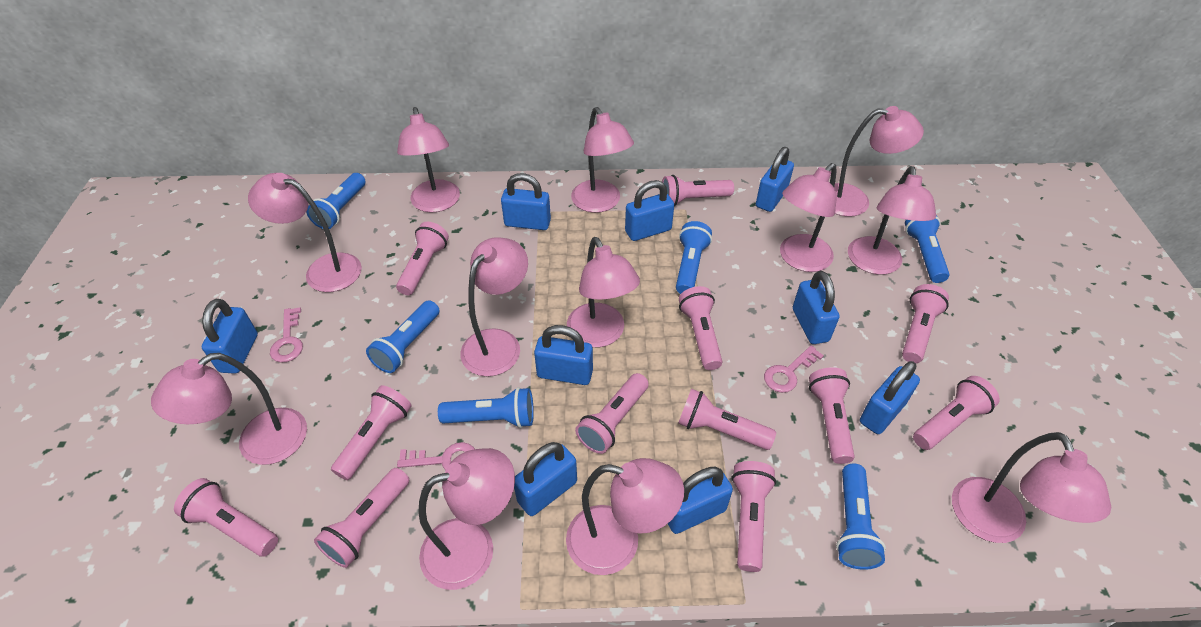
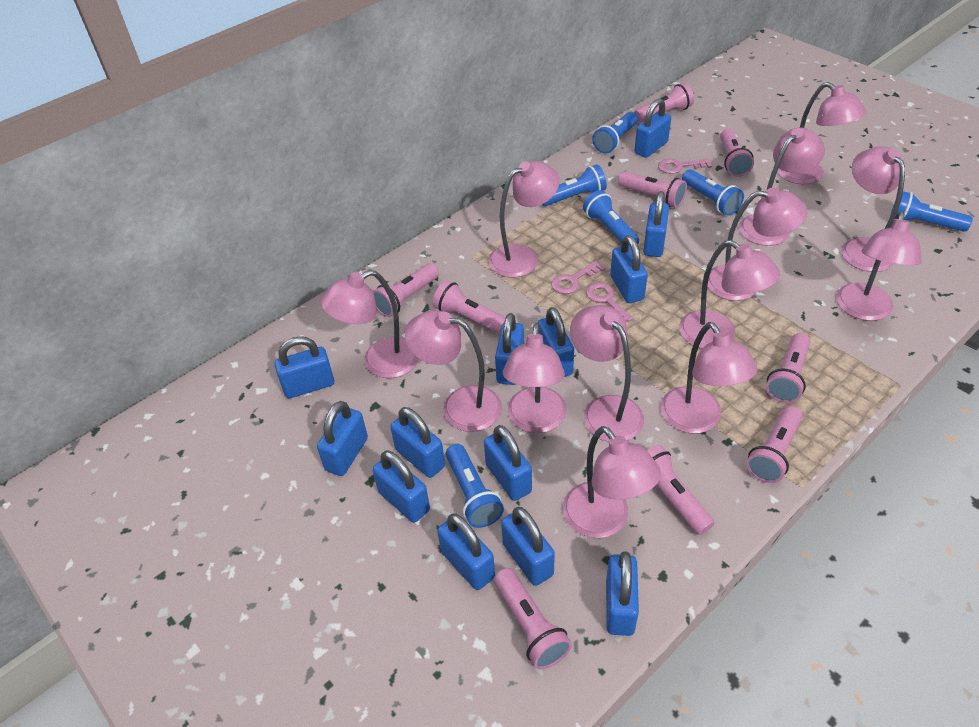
blue padlock: [202,299,258,374] [501,173,551,230] [514,442,577,516] [534,325,593,385] [625,180,674,241] [668,467,733,534] [756,147,794,212] [793,271,839,344] [860,361,920,434] = 9 -> [275,336,334,398] [317,401,368,476] [372,450,430,523] [390,407,445,478] [437,514,495,590] [484,425,532,501] [495,313,524,385] [501,507,555,586] [538,307,574,377] [606,551,639,636] [610,235,648,303] [635,98,671,158] [643,191,669,257] = 13
pink flashlight: [174,478,278,557] [314,468,409,568] [331,385,411,480] [396,222,449,295] [575,373,649,454] [662,175,734,206] [678,389,776,450] [679,286,722,370] [732,461,776,572] [809,367,855,464] [902,284,949,363] [913,376,1000,450] = 12 -> [373,263,439,317] [433,280,506,334] [494,568,572,669] [618,172,687,208] [634,83,694,123] [647,445,714,535] [720,129,754,177] [746,406,803,483] [766,333,810,403] = 9
pink lamp: [151,353,307,465] [248,173,362,292] [397,107,460,213] [418,448,515,590] [460,237,528,377] [566,458,684,575] [567,237,640,348] [571,107,634,213] [780,163,837,272] [834,106,924,217] [848,166,936,275] [952,432,1112,543] = 12 -> [320,270,419,378] [404,310,502,432] [488,161,560,278] [503,323,567,433] [563,426,661,538] [570,305,644,442] [660,322,757,433] [679,240,780,349] [707,187,808,301] [739,127,825,246] [777,82,866,184] [836,211,922,321] [841,146,905,272] = 13

